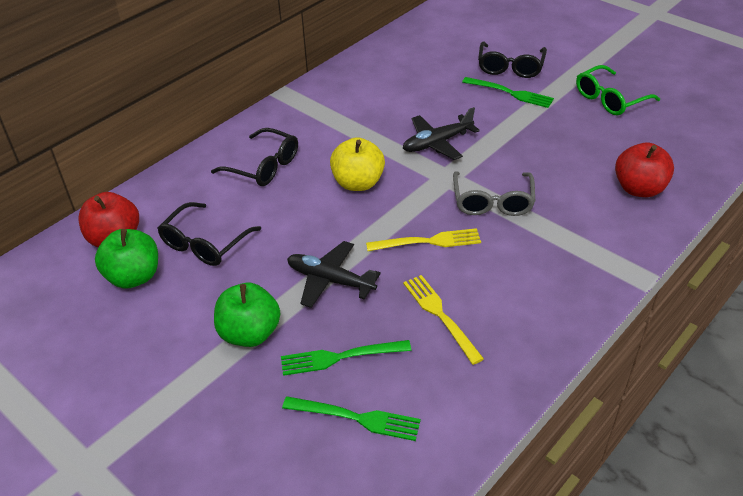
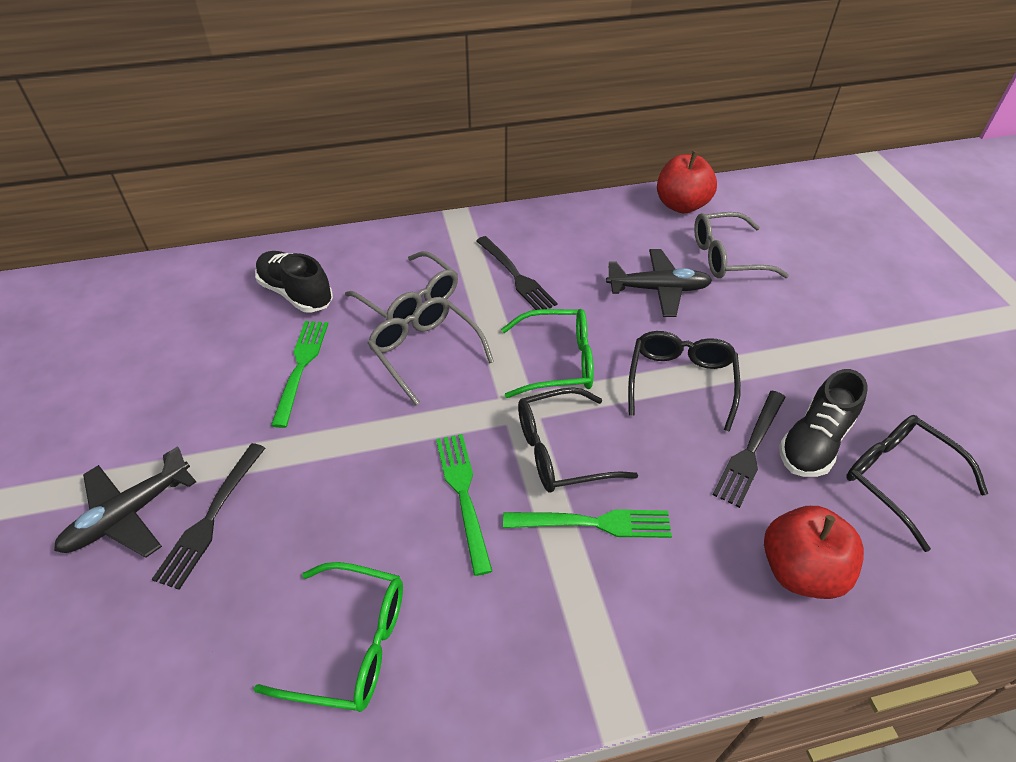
black fork: none = 0 -> [152,443,265,590] [476,236,558,310] [713,391,786,508] = 3
black shoe: none = 0 -> [255,251,333,313] [779,369,867,477] = 2
green apple: [95,229,158,289] [214,283,280,347] = 2 -> none = 0
green glasses: [576,65,660,115] = 1 -> [254,562,403,712] [501,309,594,398] = 2
grey glasses: [453,171,535,216] = 1 -> [345,251,458,323] [368,297,494,405] [694,212,789,278] = 3
yellow apple: [330,137,385,191] = 1 -> none = 0
yellow fork: [366,228,481,251] [403,275,484,365] = 2 -> none = 0

